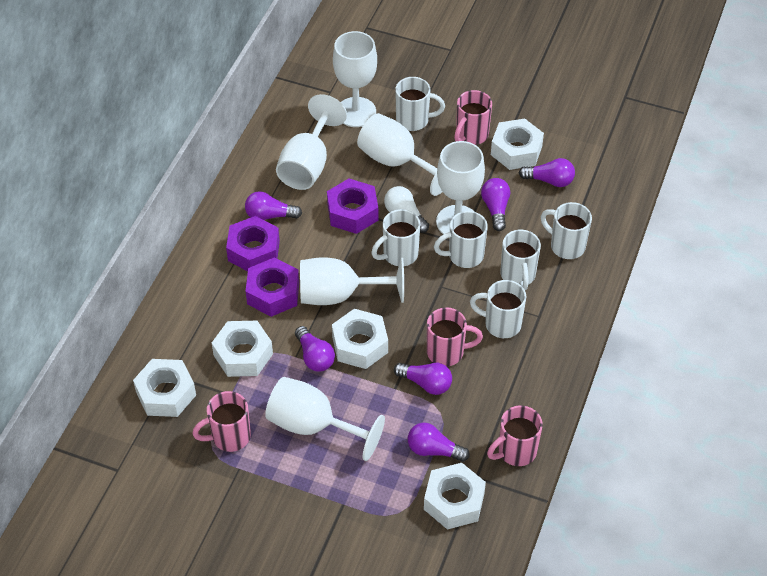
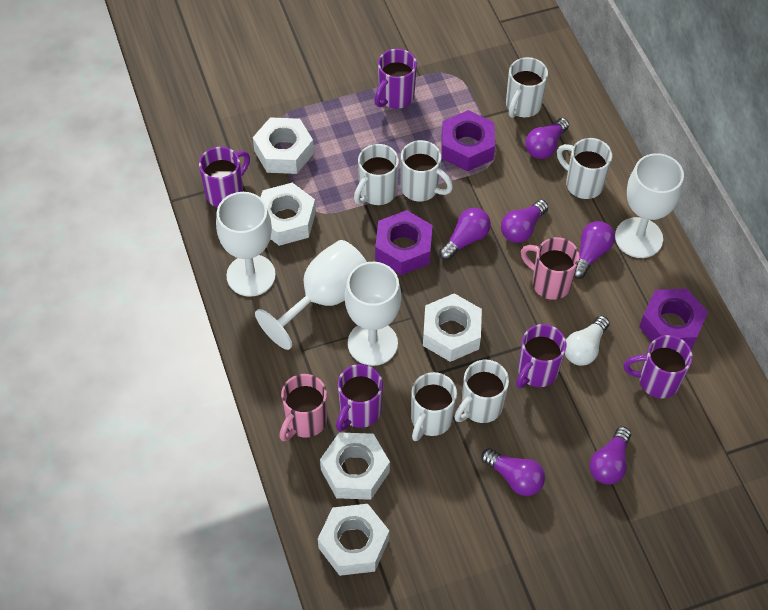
pink mug: [192,391,251,452] [427,307,483,366] [454,90,492,145] [487,406,543,466] = 4 -> [279,374,327,441] [521,237,580,300] = 2
purple mug: none = 0 -> [199,147,250,207] [336,364,383,431] [374,49,417,109] [516,324,567,388] [624,335,693,398] = 5
white goblet: [265,377,385,461] [276,94,347,190] [300,257,404,305] [333,31,377,127] [357,113,442,196] [436,141,485,235] = 6 -> [216,192,276,297] [255,240,367,350] [345,262,401,366] [615,153,684,258] = 4

